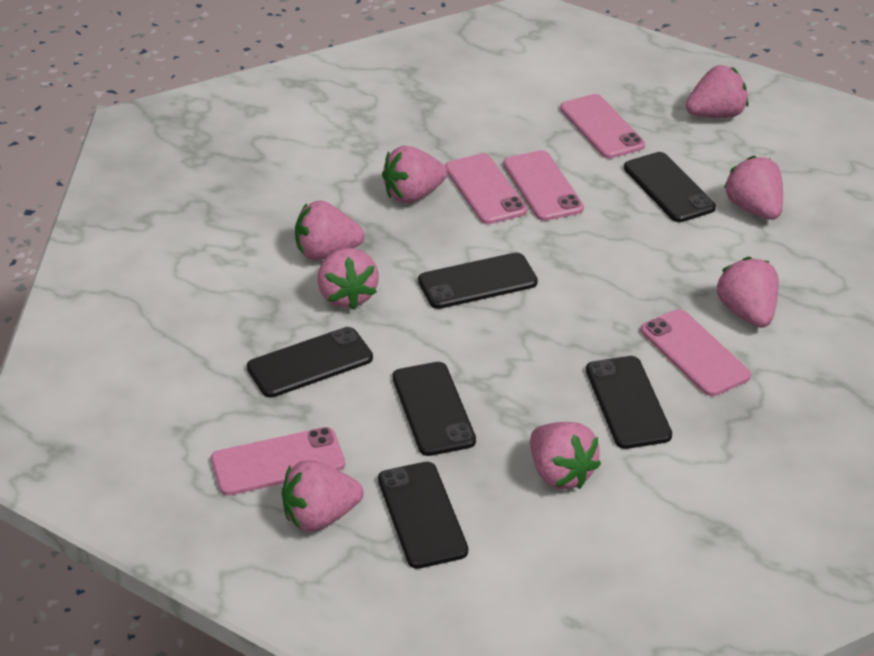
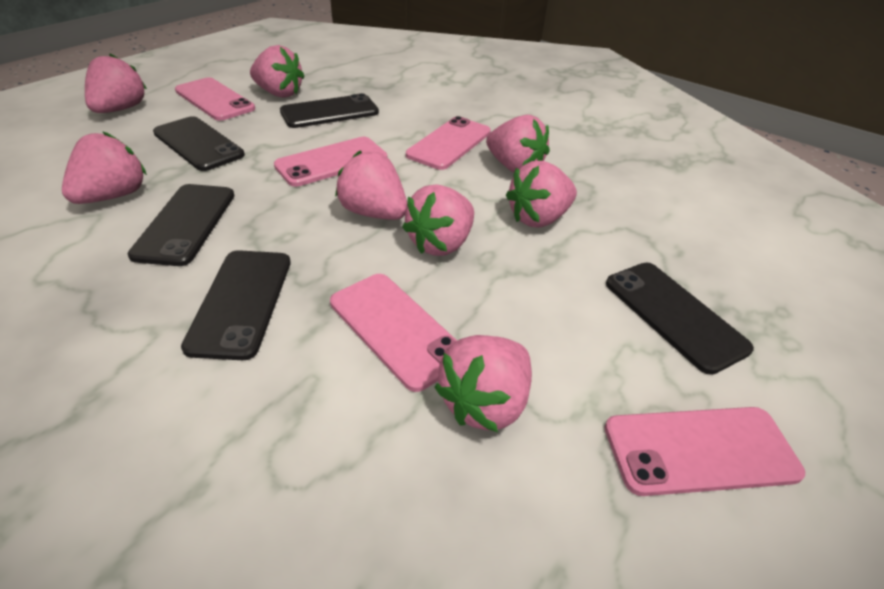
black phone: [247,327,373,398] [378,462,468,569] [392,362,476,456] [418,252,538,309] [586,356,672,449] [624,152,716,222] = 6 -> [128,184,235,266] [153,116,245,171] [181,250,291,360] [280,93,379,128] [606,263,754,375] = 5

